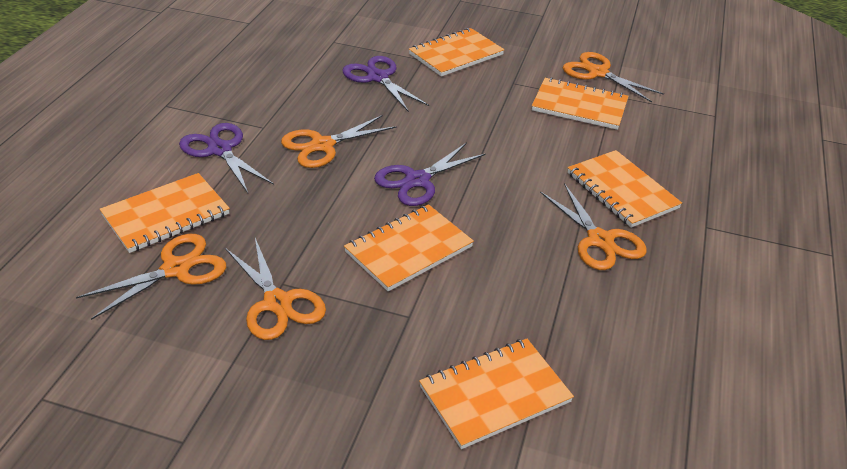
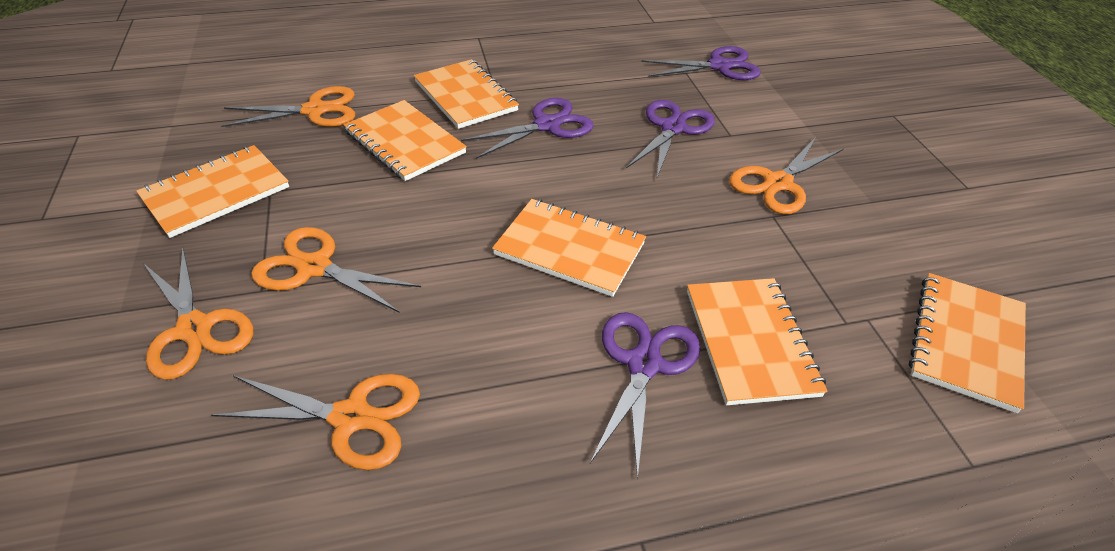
purple scissors: [179,123,274,193] [342,56,429,112] [374,143,486,206] = 3 -> [461,98,594,159] [590,312,700,479] [626,100,715,177] [641,46,761,80] = 4

